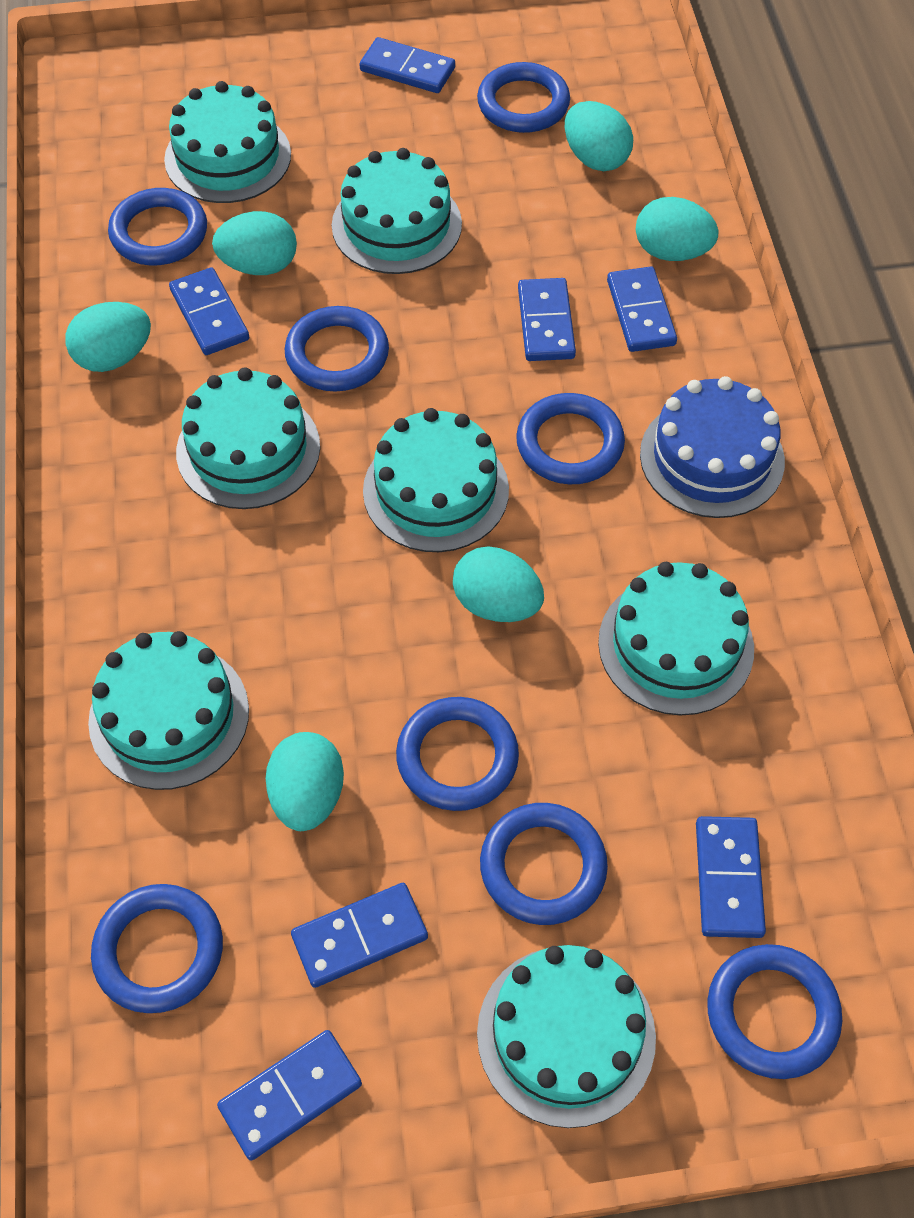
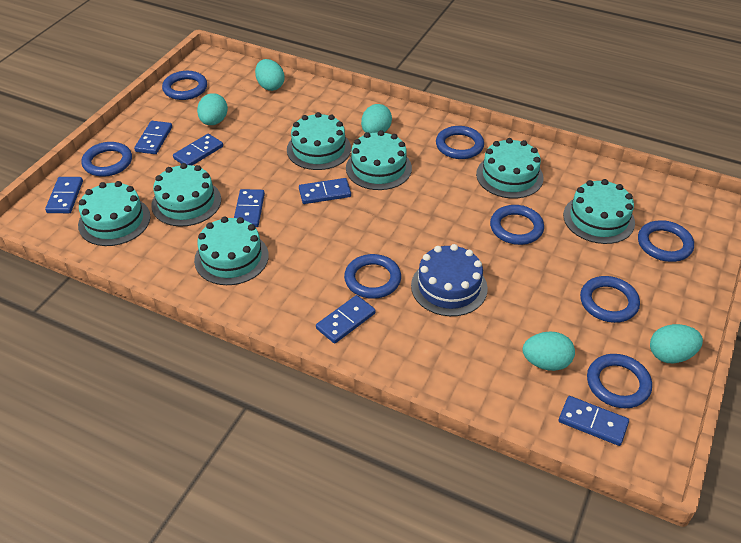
turquoise egg: [65,302,151,372] [212,211,297,275] [265,732,344,831] [453,546,544,622] [565,101,633,171] [636,197,719,261] = 6 -> [197,93,228,125] [255,59,285,91] [361,104,392,133] [523,332,575,371] [650,324,703,363] = 5

